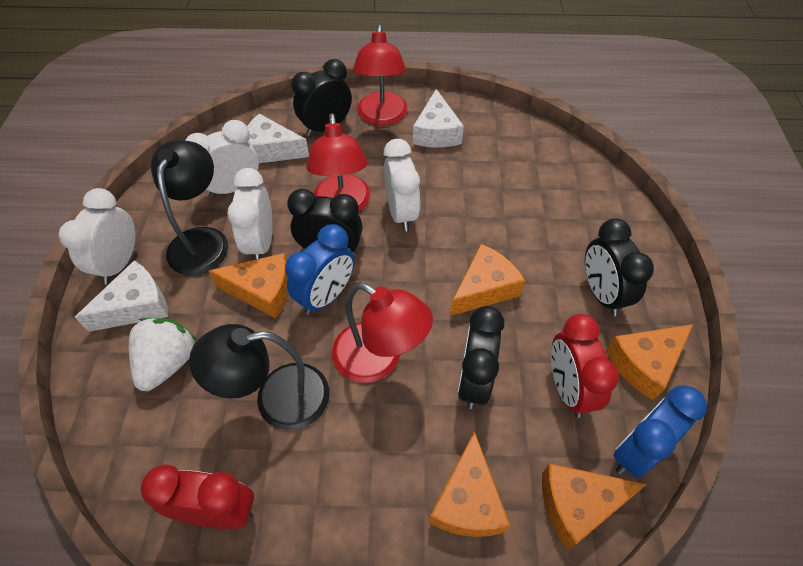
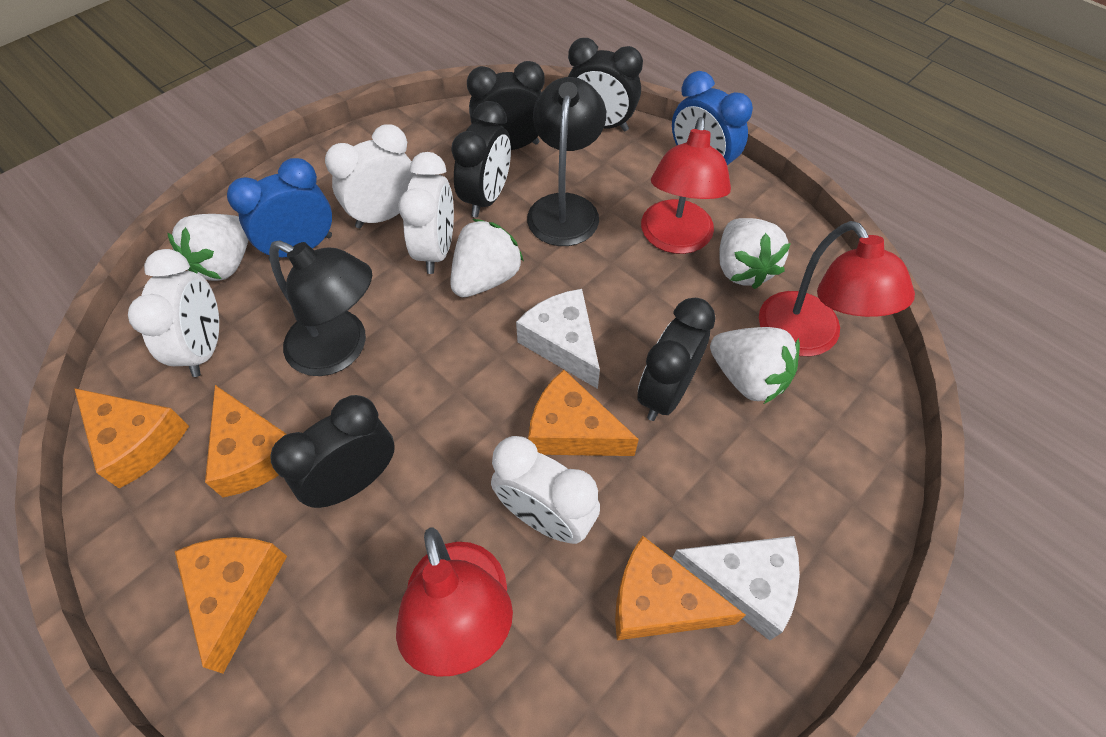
black clock: [287,189,363,256] [292,59,352,136] [458,306,505,409] [585,218,654,316] = 4 -> [270,395,395,508] [451,101,511,218] [467,61,545,150] [568,38,643,131] [637,298,715,421] = 5
red clock: [141,464,254,529] [551,314,619,418] = 2 -> none = 0
white cheese: [75,260,169,332] [247,114,309,163] [413,89,464,147] = 3 -> [516,289,600,389] [672,536,800,641] = 2
white strawberry: [129,318,197,391] = 1 -> [167,214,249,281] [450,219,524,297] [710,327,800,404] [719,218,791,289] = 4

